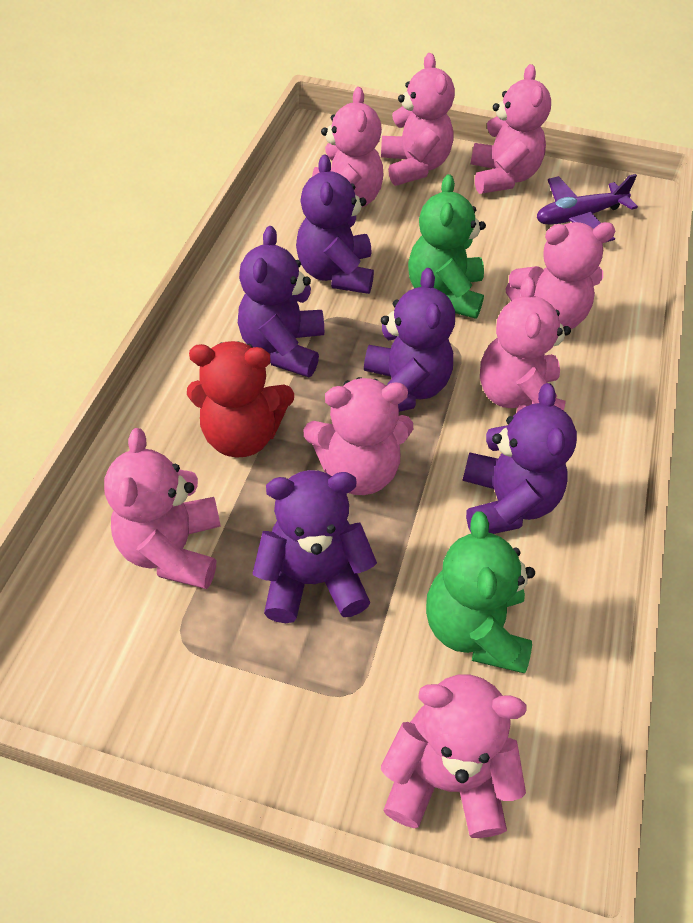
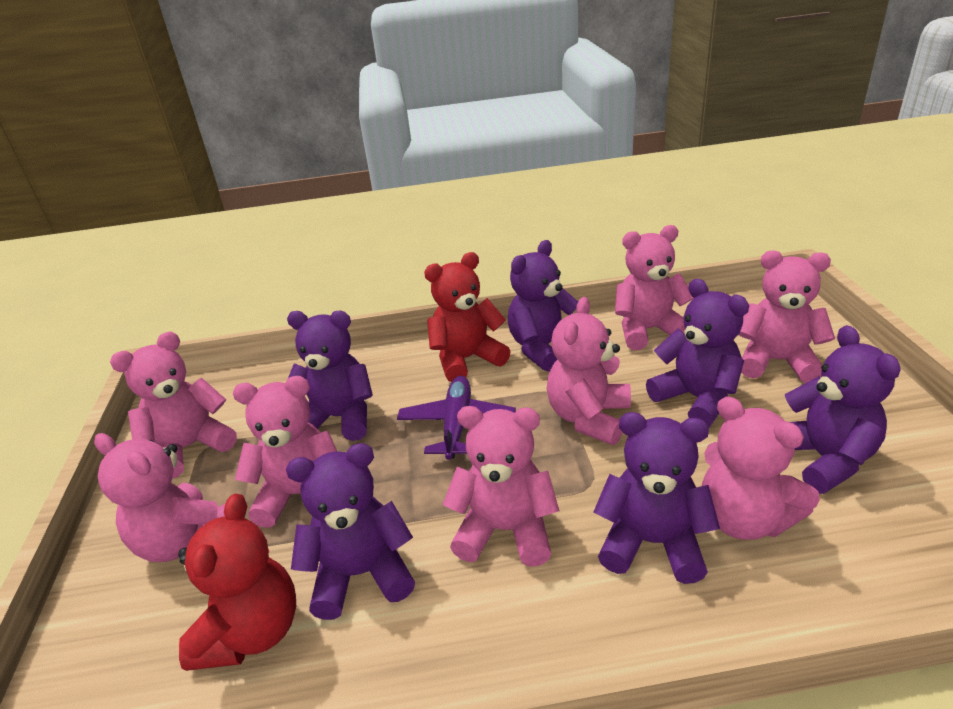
green teddy bear: [408,174,486,319] [426,512,535,673] = 2 -> none = 0
purple teddy bear: [238,226,324,377] [253,470,377,623] [296,154,374,294] [364,268,455,412] [462,383,577,534] = 5 -> [286,443,415,620] [287,311,373,441] [508,240,578,372] [594,412,720,584] [646,279,749,427] [785,325,901,494] = 6
red teddy bear: [187,341,294,458] = 1 -> [178,493,296,671] [424,252,511,382] = 2

